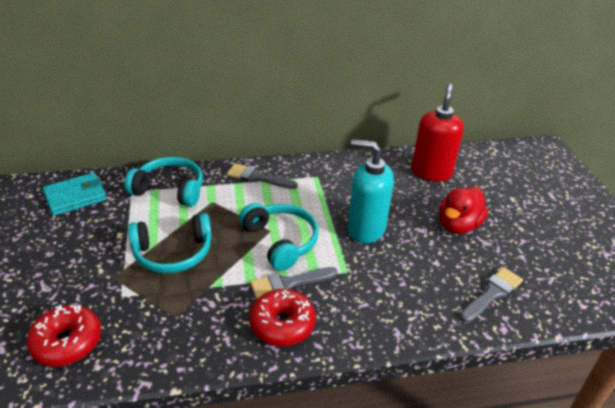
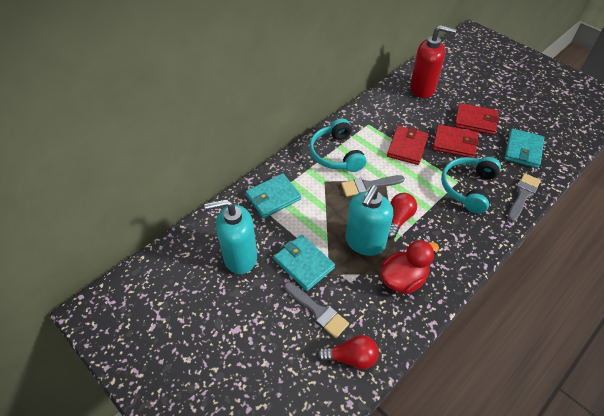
red donut: [27,304,101,367] [249,289,316,347] = 2 -> none = 0
red light bulb: none = 0 -> [317,335,379,369] [388,193,417,239] = 2
red wallet: none = 0 -> [387,126,428,165] [433,124,479,158] [454,103,499,135] = 3
turquoise headphones: [124,157,203,207] [128,213,212,274] [239,203,319,271] = 3 -> [309,118,366,172] [441,157,501,214] = 2
turquoise soap dispenser: [348,139,394,243] = 1 -> [204,199,257,274] [346,185,393,256] = 2
turquoise wallet: [43,173,107,216] = 1 -> [246,173,301,218] [274,235,335,291] [505,129,544,168] = 3

